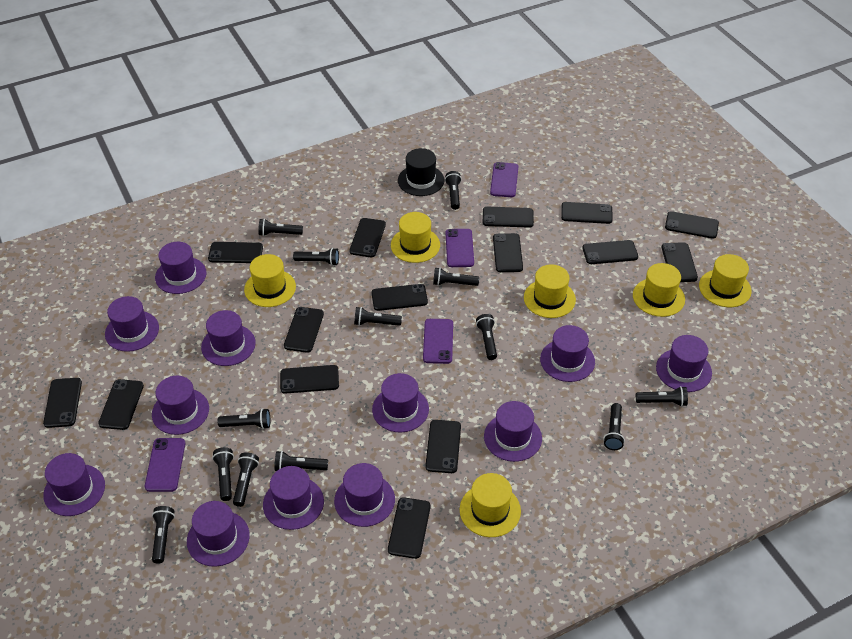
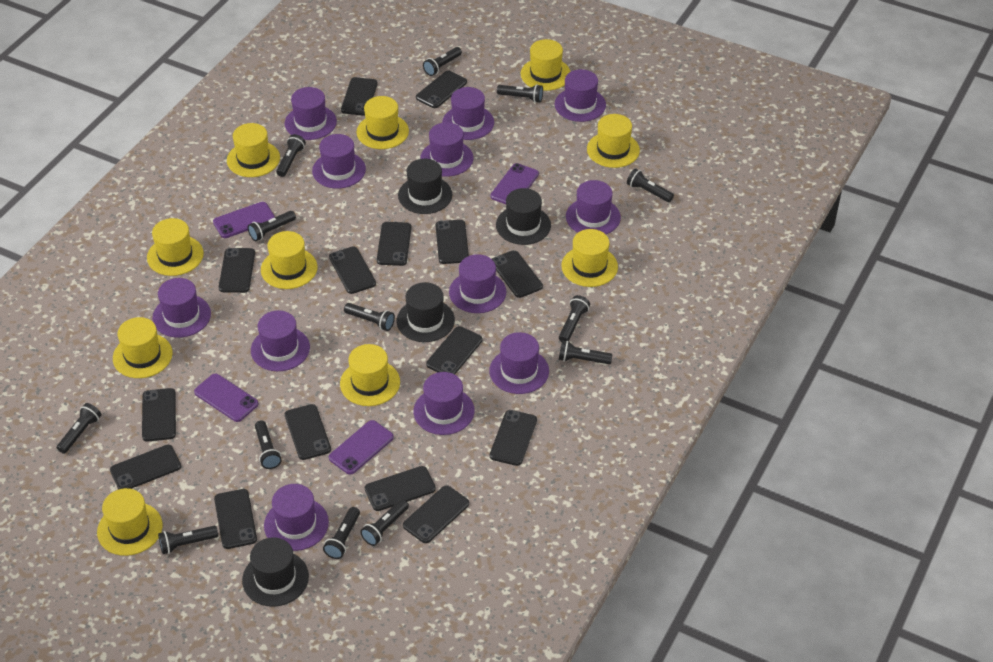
black hat: [398,148,444,196] = 1 -> [242,537,309,607] [397,282,455,342] [398,159,452,214] [496,188,551,245] = 4
yellow hat: [244,254,296,307] [391,212,440,263] [460,473,521,537] [524,264,576,318] [633,263,685,317] [699,254,751,307] = 6 -> [97,488,162,556] [113,317,173,378] [147,218,204,276] [227,123,280,177] [261,231,317,289] [340,344,400,406] [356,96,409,149] [521,39,571,91] [561,229,618,287] [587,114,640,168] = 10

